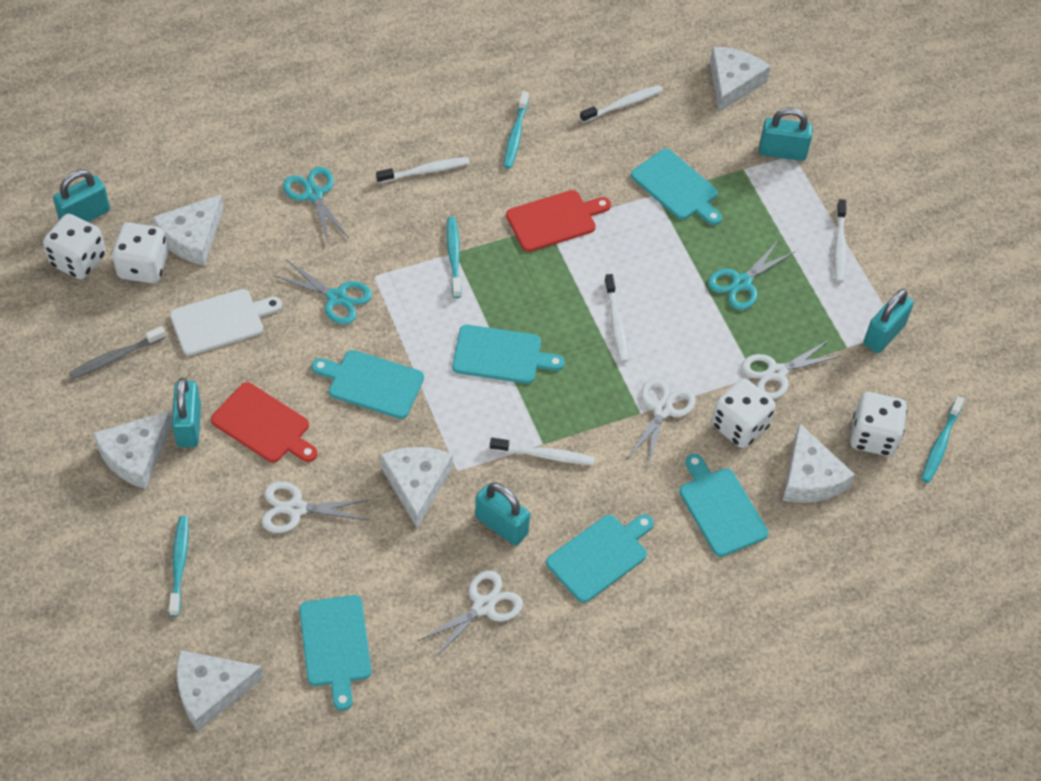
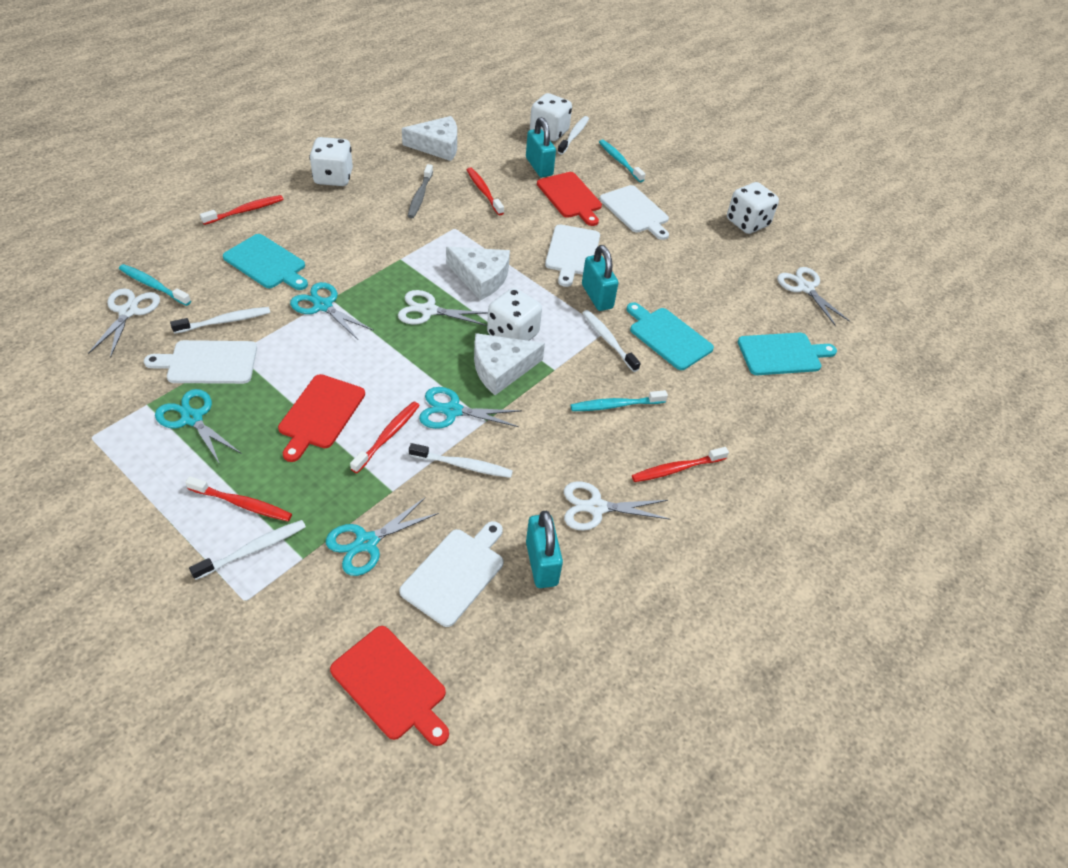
red cutting board: [211,382,318,463] [506,190,611,252] = 2 -> [278,374,365,462] [330,626,449,746] [537,172,602,226] = 3
red toothbrush: none = 0 -> [185,476,292,521] [200,195,284,225] [350,401,420,473] [467,167,504,215] [632,447,729,482] = 5
turquoise cutting board: [299,595,372,711] [312,350,424,419] [452,325,565,384] [546,514,654,603] [631,149,722,225] [679,454,768,557] = 6 -> [223,234,308,290] [626,302,714,370] [737,333,837,375] = 3
turquoise padlock: [53,170,110,222] [172,378,201,447] [475,482,530,546] [759,108,813,161] [864,289,914,353] = 5 -> [526,117,556,177] [526,511,563,588] [582,245,618,311] = 3
turquoise scissors: [274,260,372,325] [283,167,349,244] [708,241,795,310] = 3 -> [155,389,242,465] [290,282,374,340] [326,497,439,576] [419,387,522,429] = 4
turquoise toothbrush: [169,516,189,616] [446,217,462,298] [504,91,529,169] [921,396,964,483] = 4 -> [119,264,191,306] [571,390,668,411] [599,140,645,182] = 3
white cheese: [93,411,172,489] [152,194,223,266] [177,650,264,731] [380,447,453,528] [710,47,771,112] [782,423,855,503] = 6 -> [402,116,457,161] [446,247,510,300] [474,333,545,395] = 3
white cutting board: [170,289,282,356] = 1 -> [144,340,257,384] [399,521,504,627] [545,224,600,287] [600,185,669,240] = 4

